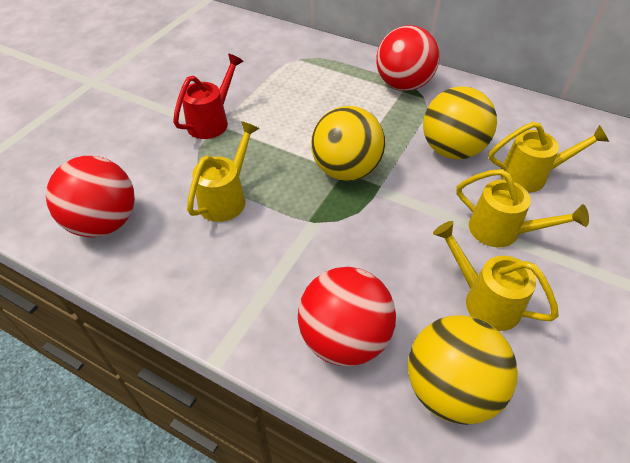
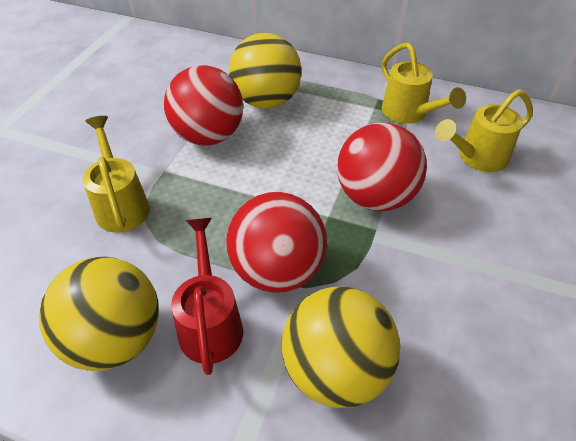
yellow watering can: [187,121,259,222] [433,221,559,331] [456,169,589,247] [489,122,609,192] = 4 -> [83,116,150,233] [381,43,466,124] [435,89,533,172] = 3

